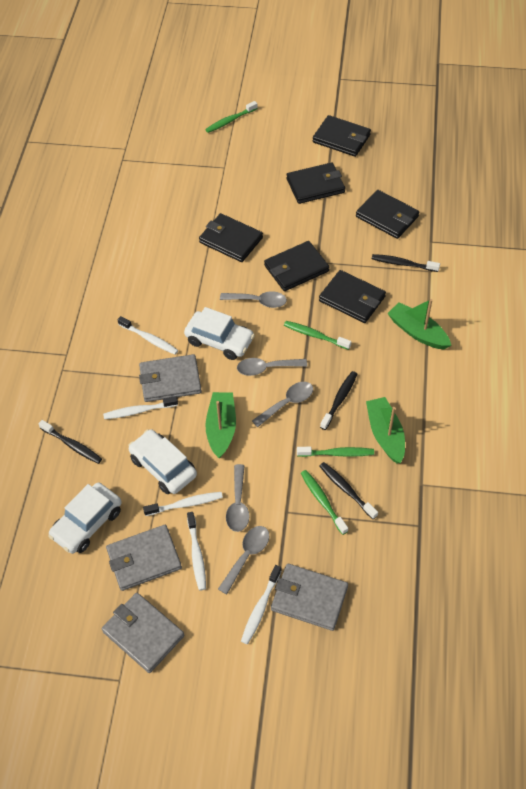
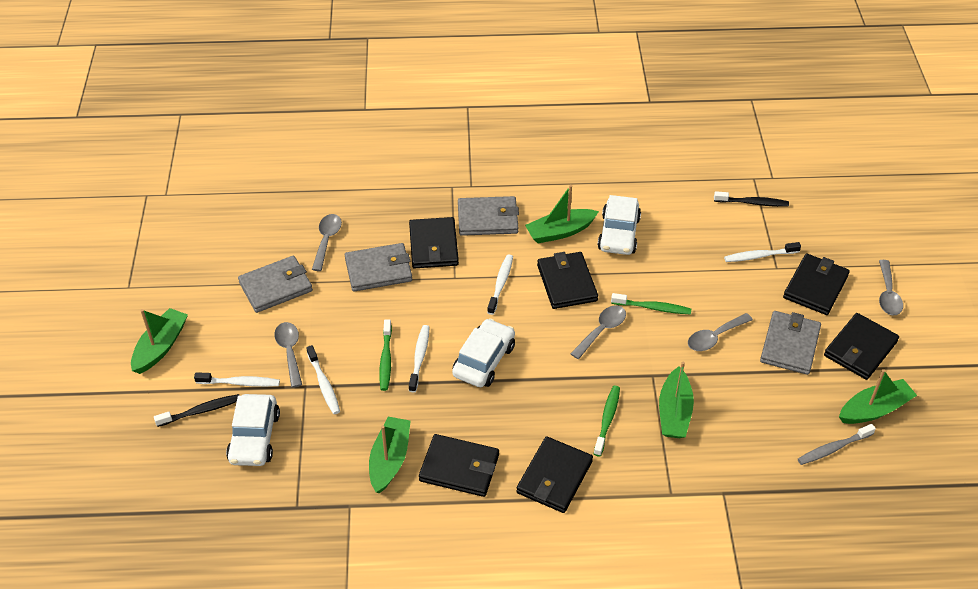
black toothbrush: [38,420,102,464] [320,371,357,430] [320,462,378,519] [372,254,440,272] = 4 -> [154,394,240,427] [714,191,789,207] = 2
green boat: [205,392,236,458] [366,397,405,464] [387,299,451,349] = 3 -> [131,308,188,374] [369,417,411,493] [525,185,599,243] [659,362,694,438] [839,369,917,424] = 5
green toothbrush: [205,101,258,133] [284,321,351,350] [297,447,374,457] [301,470,348,535] = 4 -> [379,319,392,391] [594,386,620,456] [611,293,691,314] = 3
grey toothbrush: none = 0 -> [798,424,876,465] = 1

